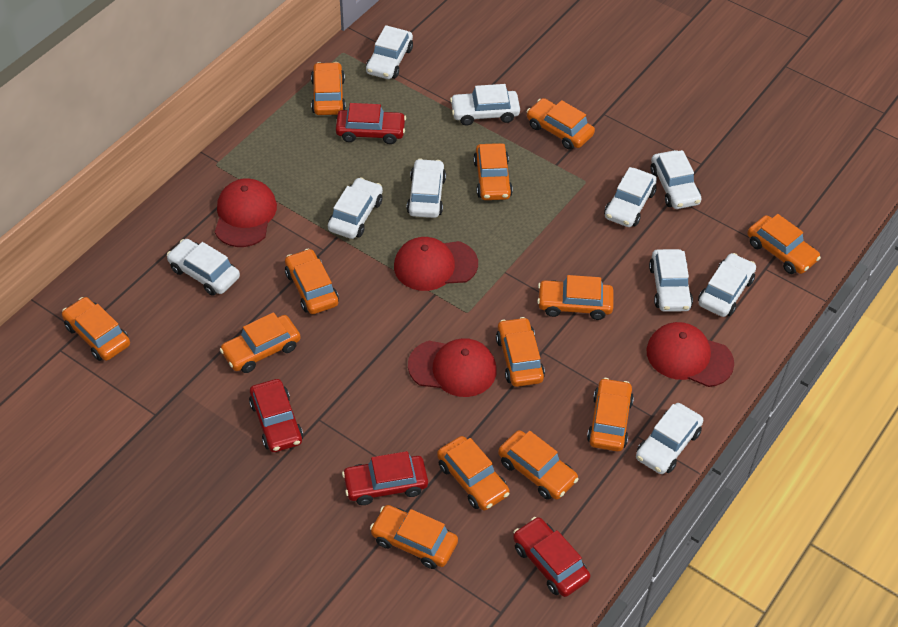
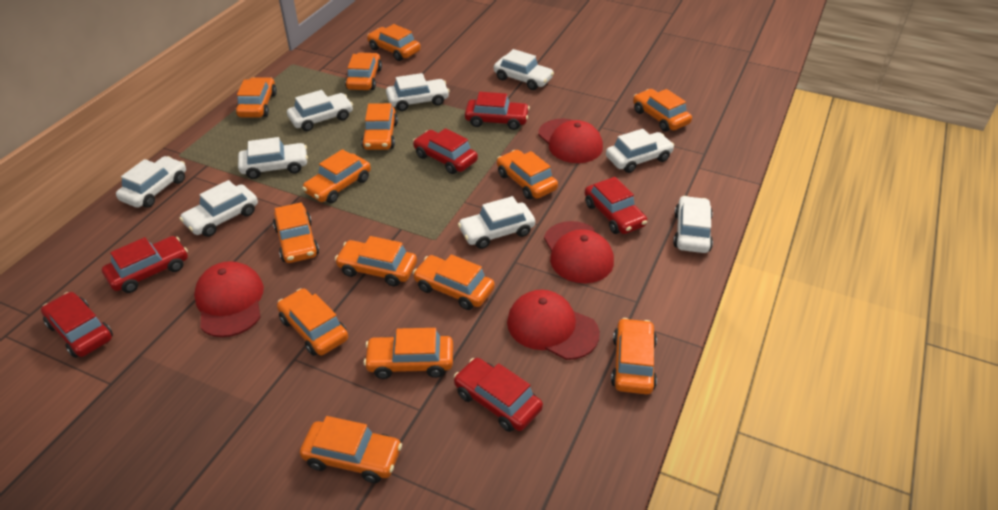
orange car: [62,297,130,361] [220,312,301,373] [285,249,339,314] [311,62,346,115] [370,505,458,569] [437,436,510,511] [473,143,513,200] [496,317,545,387] [498,430,579,500] [526,98,595,150] [537,275,614,320] [587,378,634,452] [747,214,821,274] = 13 -> [236,77,277,118] [273,202,319,263] [277,288,348,356] [300,416,402,483] [302,149,371,203] [335,236,417,286] [345,53,382,90] [361,103,398,150] [364,328,453,379] [367,24,421,61] [413,254,495,310] [497,150,558,199] [611,318,657,394] [633,89,692,132] = 14
red car: [249,379,303,452] [336,103,406,144] [342,451,428,505] [513,517,590,597] = 4 -> [41,292,113,358] [102,236,188,293] [413,128,478,174] [454,358,543,432] [465,92,530,130] [585,177,647,234] = 6
white car: [167,239,240,296] [328,177,383,239] [366,25,413,79] [407,159,446,218] [450,84,520,125] [604,167,657,227] [636,403,704,474] [649,249,693,312] [650,150,702,209] [698,253,756,317] = 10 -> [116,156,186,208] [179,180,258,237] [238,137,308,179] [287,90,353,131] [386,73,450,111] [458,196,535,249] [493,49,554,90] [606,129,674,173] [673,196,713,253] = 9

